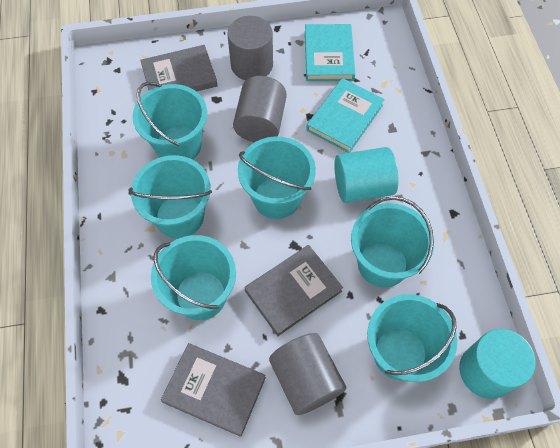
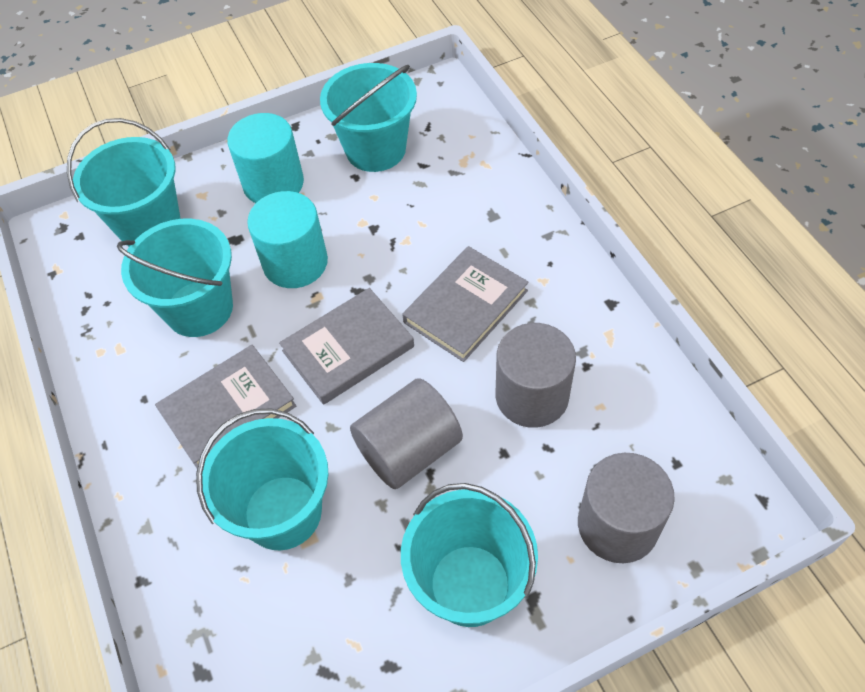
turquoise book: [305,24,355,81] [306,78,385,153] = 2 -> none = 0
turquoise bucket: [128,155,212,239] [132,82,207,160] [151,235,236,320] [238,136,316,219] [351,196,434,288] [367,294,457,382] = 6 -> [67,118,180,247] [117,219,233,337] [196,409,329,550] [320,63,417,172] [401,483,538,627] = 5

